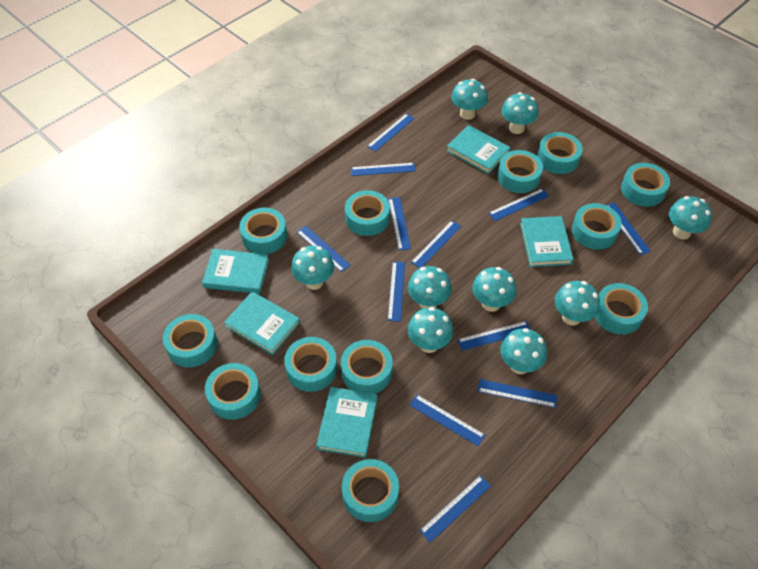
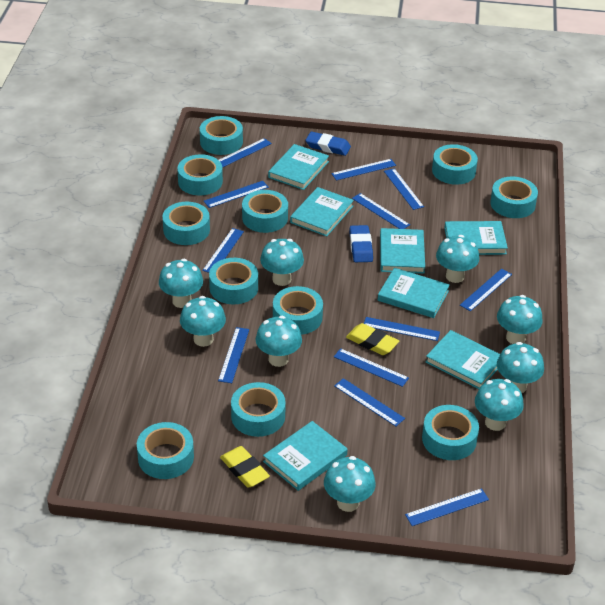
blue eraser: none = 0 -> [305,131,351,156] [349,225,373,262] = 2
turquoise book: [202,249,269,294] [224,291,300,355] [316,387,378,458] [446,125,511,174] [520,216,574,267] = 5 -> [263,421,348,491] [268,144,329,190] [290,187,354,237] [378,268,450,318] [380,228,425,274] [426,330,500,389] [444,221,508,255] = 7
turquoise tape: [163,314,218,367] [205,363,261,420] [239,208,287,254] [284,337,337,392] [341,340,393,394] [342,459,399,522] [345,190,390,236] [497,150,543,193] [537,132,583,174] [572,203,622,250] [595,283,648,335] [621,163,670,207] = 12 -> [137,422,194,479] [162,202,210,245] [177,154,223,195] [200,116,243,155] [209,258,258,304] [231,382,286,437] [242,190,288,233] [273,286,323,335] [422,405,479,460] [432,144,478,185] [490,176,538,218] = 11
yellow eraser: none = 0 -> [220,446,270,488] [346,323,399,355] = 2

